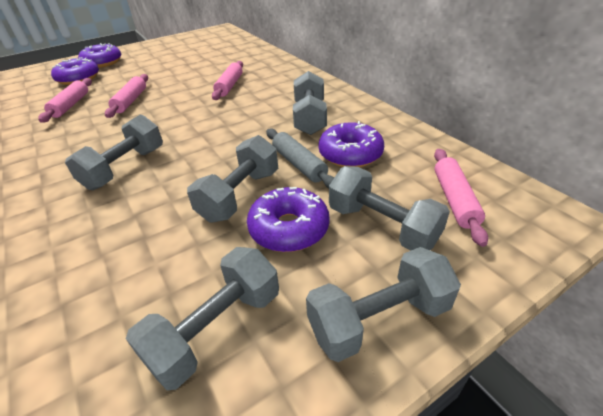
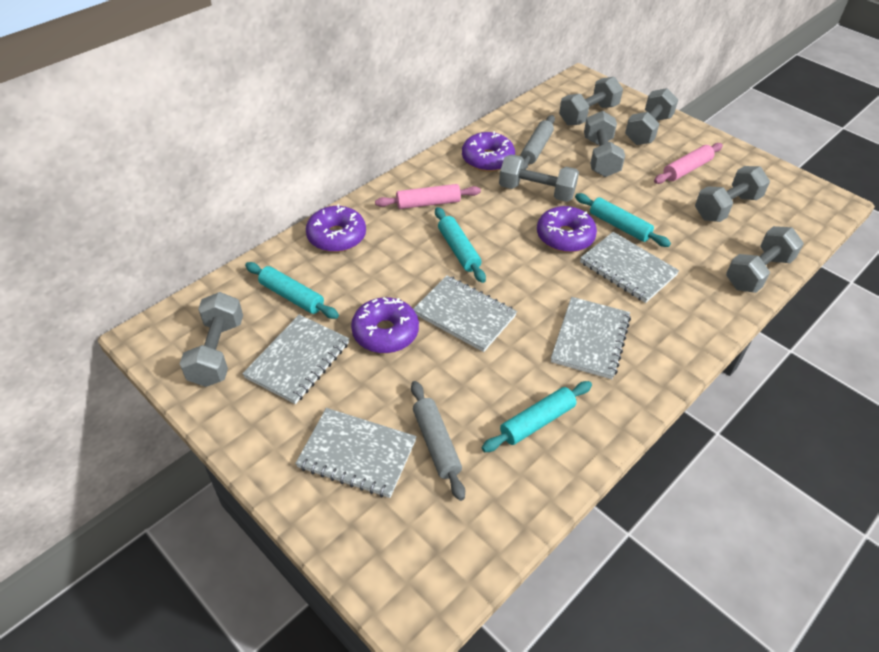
grey dumbbell: [65,115,163,190] [126,247,279,390] [187,135,278,222] [293,71,327,135] [306,247,461,362] [329,166,450,251] = 6 -> [180,292,243,387] [499,154,579,202] [559,77,623,125] [584,111,625,177] [625,88,678,145] [695,166,770,222] [726,226,804,293] = 7
grey notebook: none = 0 -> [242,314,349,404] [295,408,417,498] [413,275,517,352] [551,297,631,379] [580,232,679,303] = 5
grey rolling pin: [266,128,334,188] = 1 -> [411,381,465,501] [521,115,555,170] = 2
pink rolling pin: [38,78,92,123] [105,74,148,118] [212,61,243,100] [434,149,488,247] = 4 -> [375,184,481,209] [654,143,723,184] = 2
turquoise rolling pin: none = 0 -> [245,262,339,319] [435,207,486,283] [482,381,592,452] [575,193,671,247] = 4

